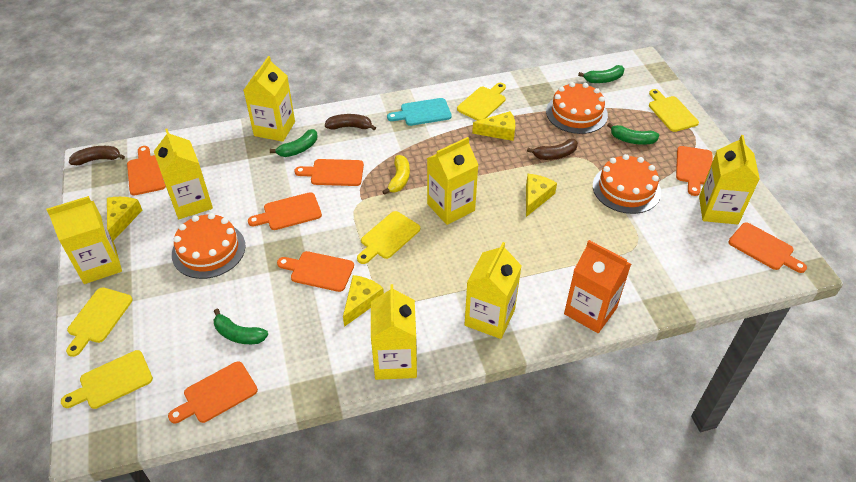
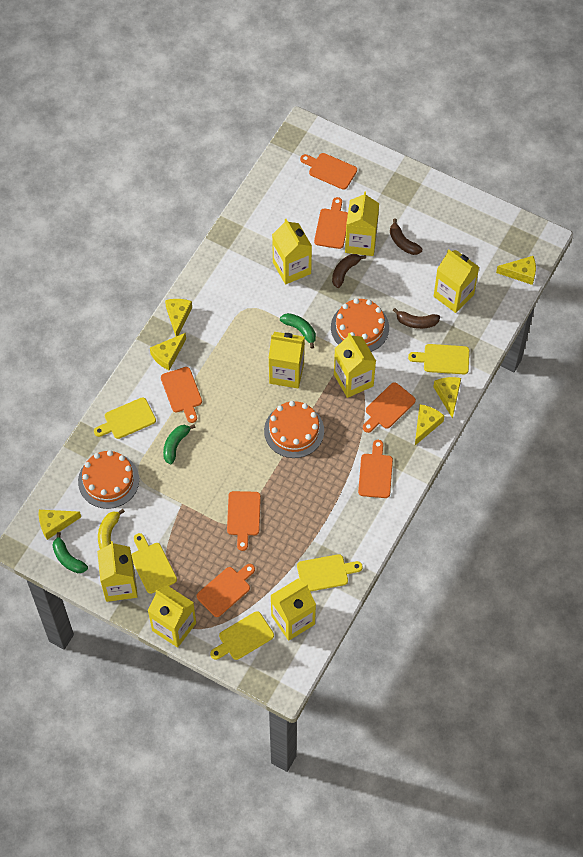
green banana: [213,309,268,344] [270,129,317,157] [578,65,625,83] [607,123,659,145] = 4 -> [52,532,88,573] [163,424,196,464] [280,313,316,349] = 3
orange carton: [564,240,631,333] = 1 -> none = 0
turquoise cutting board: [387,98,452,126] = 1 -> none = 0
yellow carton: [46,196,122,284] [154,129,213,219] [243,56,295,142] [371,284,417,380] [427,137,478,225] [465,242,522,339] [699,135,760,224] = 7 -> [97,541,138,602] [148,585,196,648] [269,332,305,388] [270,579,316,641] [272,219,312,285] [334,333,376,398] [345,191,379,256] [434,249,479,313] = 8
yellow cheese: [107,197,142,241] [343,275,384,327] [472,111,515,141] [526,174,557,217] = 4 -> [39,510,81,540] [150,333,186,370] [165,299,192,336] [415,404,444,445] [433,377,461,419] [496,256,536,285] = 6

